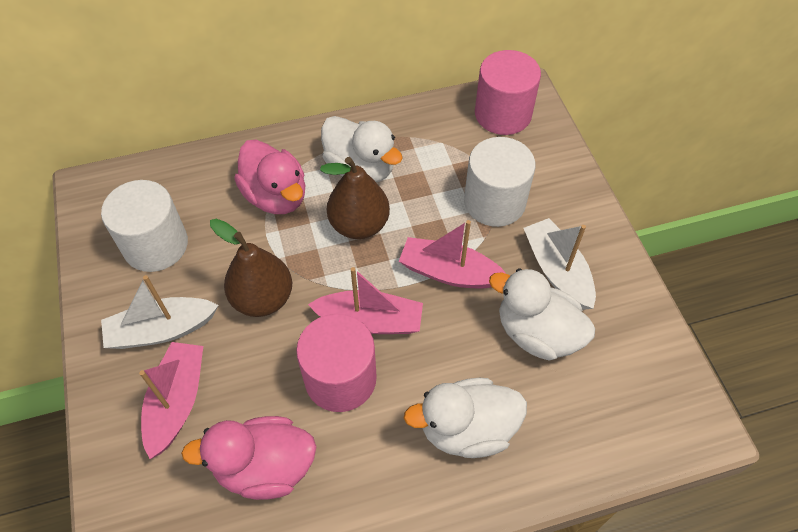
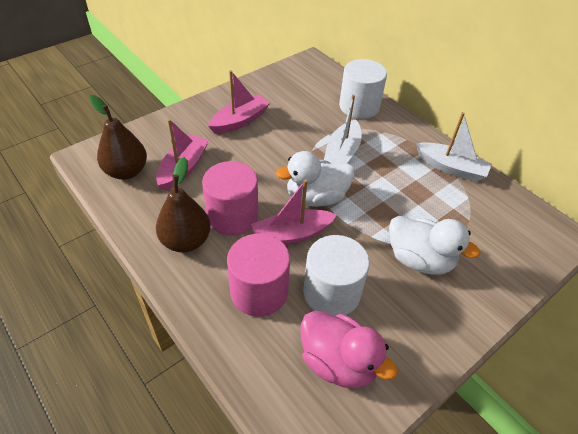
pink duck: [181,416,316,500] [234,140,305,214] = 2 -> [301,311,398,389] = 1
white duck: [321,116,403,182] [404,378,527,458] [489,268,595,360] = 3 -> [276,151,355,207] [389,216,480,274] = 2

